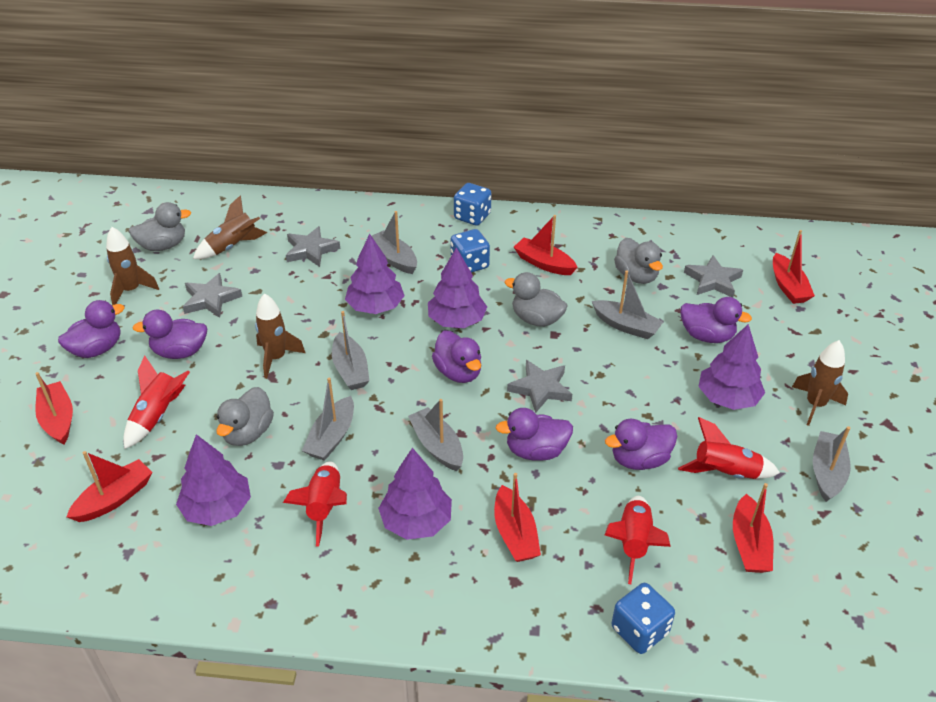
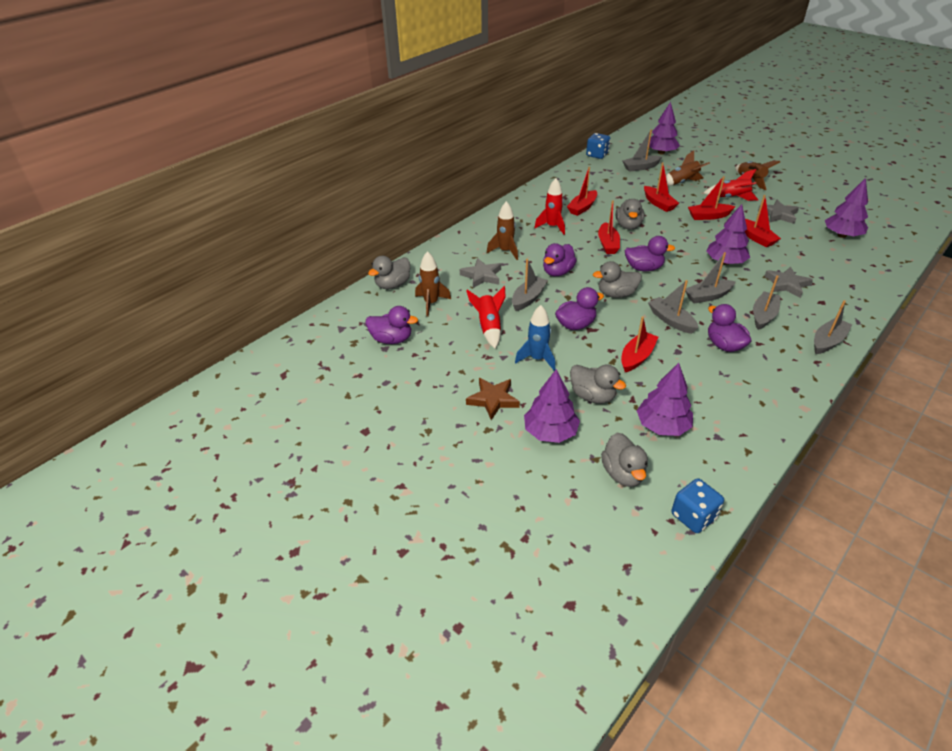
blue dice: [450,229,490,273] [454,183,492,226] [611,583,675,654] = 3 -> [586,133,610,159] [671,478,724,533] = 2
blue rocket: none = 0 -> [515,305,555,371] = 1
brown star: none = 0 -> [466,378,520,420] = 1
grey duck: [128,202,191,251] [216,387,274,446] [505,272,568,327] [614,238,663,284] = 4 -> [368,256,410,289] [570,364,626,404] [593,261,642,298] [601,433,648,487] [616,199,644,229] = 5
grey star: [183,273,242,318] [286,226,340,267] [507,360,572,413] [684,255,743,297] = 4 -> [460,258,501,288] [758,200,799,224] [764,267,813,298] = 3
purple duck: [58,300,125,358] [132,310,207,359] [432,331,481,383] [496,408,573,461] [605,418,677,470] [681,297,752,343] = 6 -> [366,306,418,344] [543,243,577,276] [555,287,604,330] [625,236,675,271] [708,304,751,352] = 5
red rocket: [123,355,190,449] [283,461,347,547] [605,496,671,584] [678,417,780,479] = 4 -> [466,286,506,348] [534,178,565,235] [704,169,758,201] = 3

